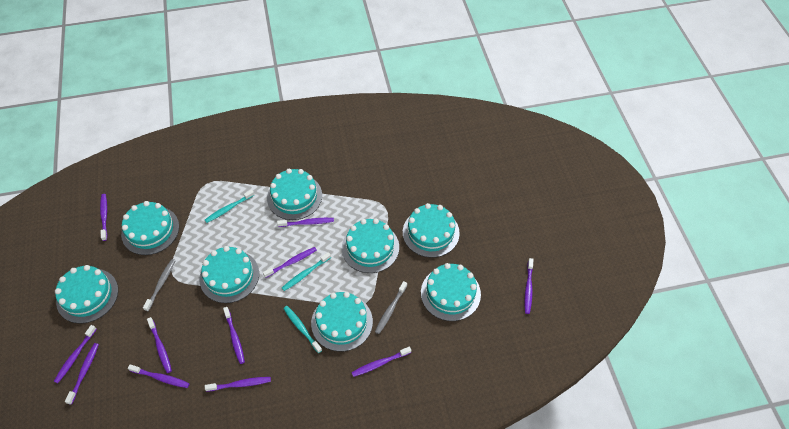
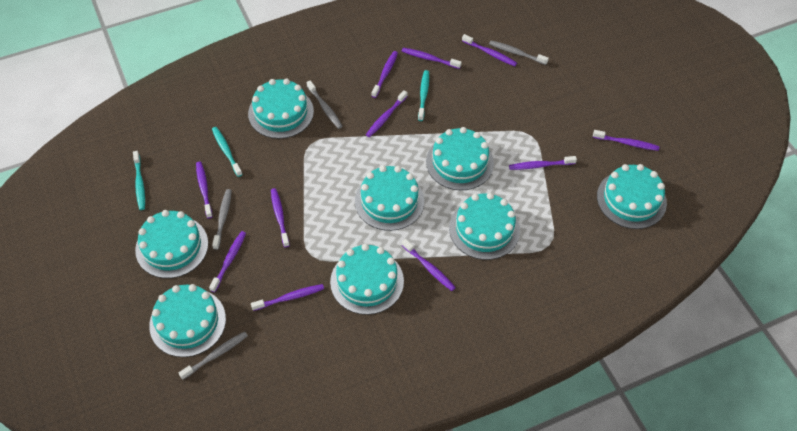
grey toothbrush: [143,259,176,311] [375,281,407,334] = 2 -> [179,331,248,380] [212,189,232,250] [307,80,343,129] [489,41,549,65] = 4

